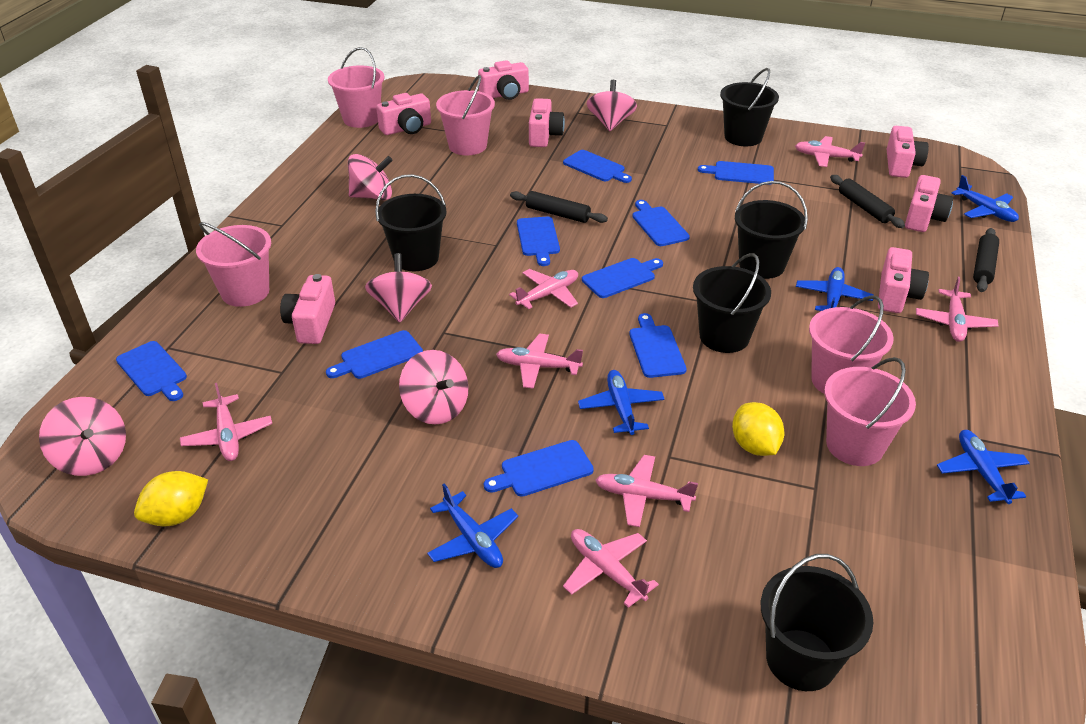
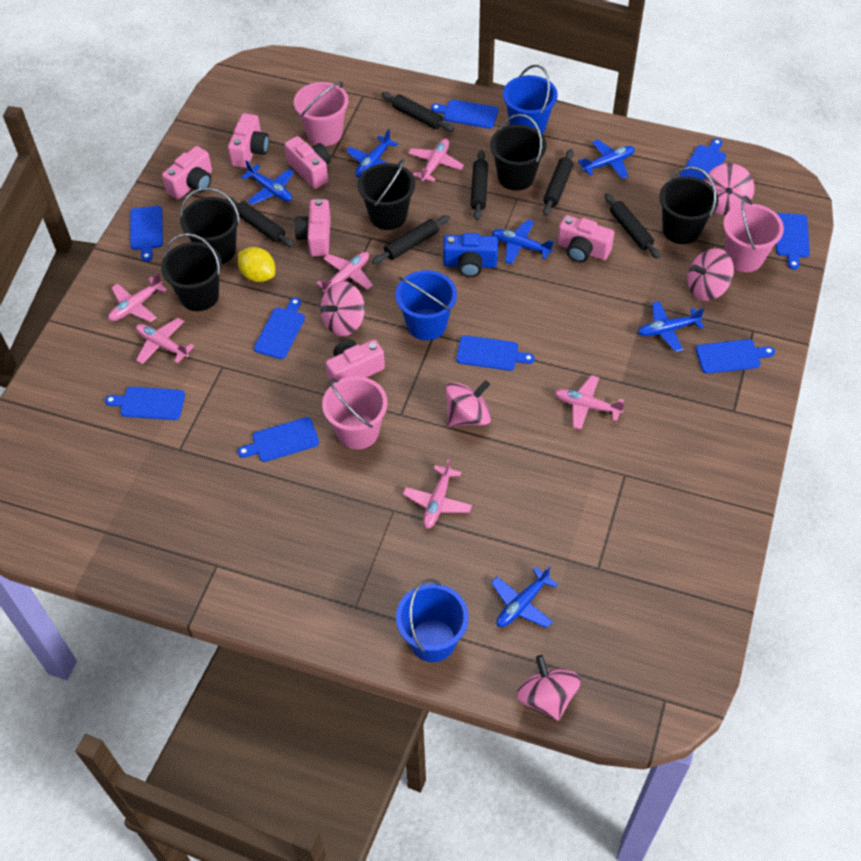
black rolling pin: [510,191,608,223] [830,175,905,228] [973,228,999,292] = 3 -> [226,197,295,247] [372,215,450,264] [381,92,454,132] [471,150,488,221] [543,149,574,216] [604,193,660,259] = 6
blue bucket: none = 0 -> [395,270,457,341] [396,579,469,662] [503,65,558,135] = 3
blue camera: none = 0 -> [443,233,498,277] = 1
blue plane: [427,483,518,568] [578,370,665,435] [796,267,874,311] [937,430,1030,504] [952,175,1019,222] = 5 -> [241,160,294,205] [346,129,398,178] [491,566,558,628] [492,219,554,264] [578,139,635,179] [637,301,704,352] = 6
pink bucket: [196,222,271,307] [328,47,384,128] [436,75,495,155] [809,295,894,394] [824,357,916,466] = 5 -> [294,81,349,146] [322,376,388,450] [723,196,784,272] = 3
pink camera: [280,274,335,344] [376,93,431,135] [478,60,529,100] [529,98,565,147] [878,247,929,313] [887,126,929,178] [905,175,953,232] = 7 -> [162,146,212,199] [228,113,269,168] [284,136,331,189] [294,199,331,256] [325,339,385,384] [557,215,614,263] = 6
pink plane: [180,383,272,461] [496,334,583,389] [509,269,578,309] [563,529,659,608] [595,455,698,527] [795,136,865,167] [916,277,999,342] = 7 -> [108,273,167,322] [136,318,194,364] [316,252,373,293] [403,458,472,529] [408,139,464,182] [554,375,625,430] = 6
yellow lemon: [134,471,208,527] [732,402,785,456] = 2 -> [238,247,275,282] = 1

